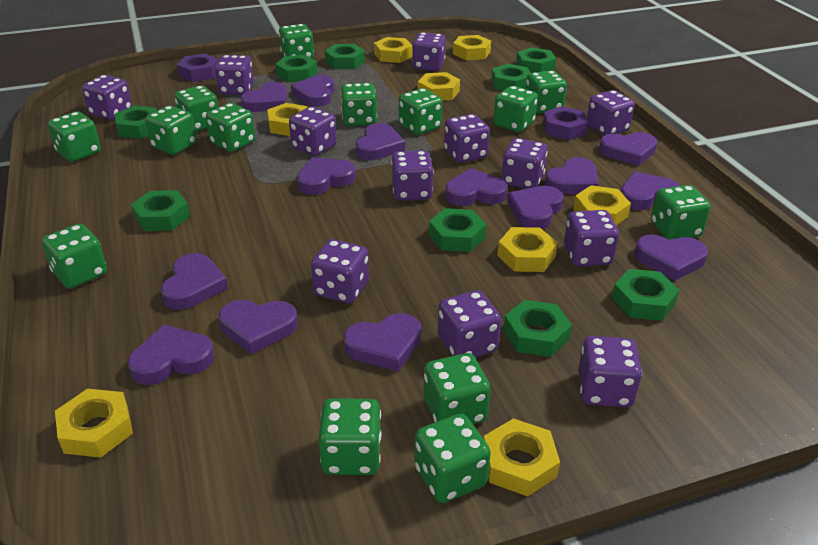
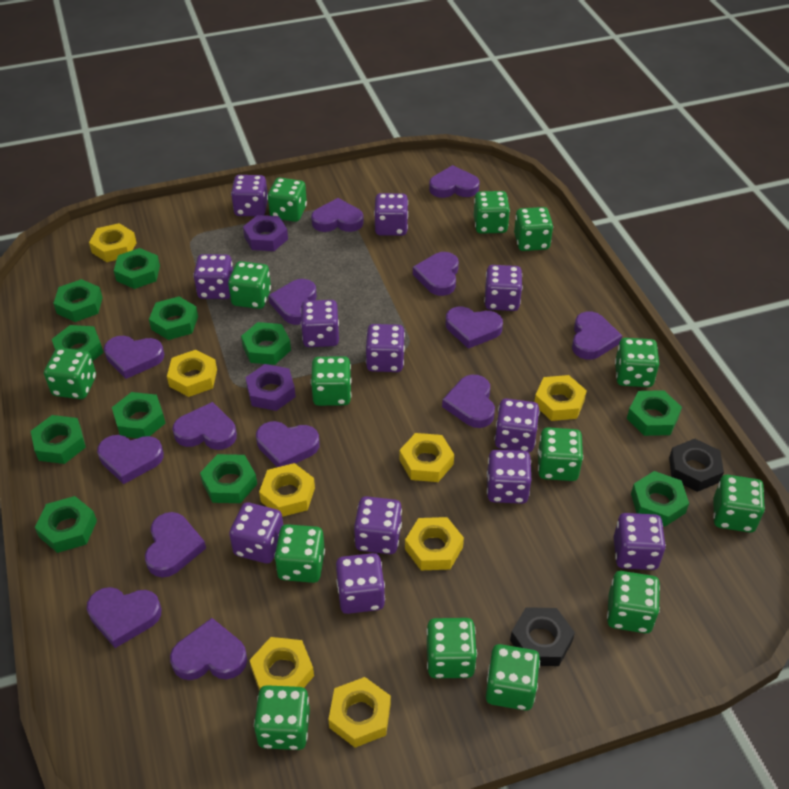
black nut: none = 0 -> [510,607,575,666] [669,439,724,492] = 2
green nut: [115,106,157,139] [131,190,190,231] [275,55,318,82] [325,44,365,69] [429,208,486,252] [491,64,530,91] [503,300,572,357] [516,47,556,73] [612,269,679,321] = 9 -> [31,415,86,464] [35,496,97,553] [52,325,103,361] [53,279,103,322] [112,392,165,438] [114,248,160,289] [149,296,198,340] [200,454,257,503] [241,322,291,365] [627,390,682,436] [631,471,689,527] = 11

